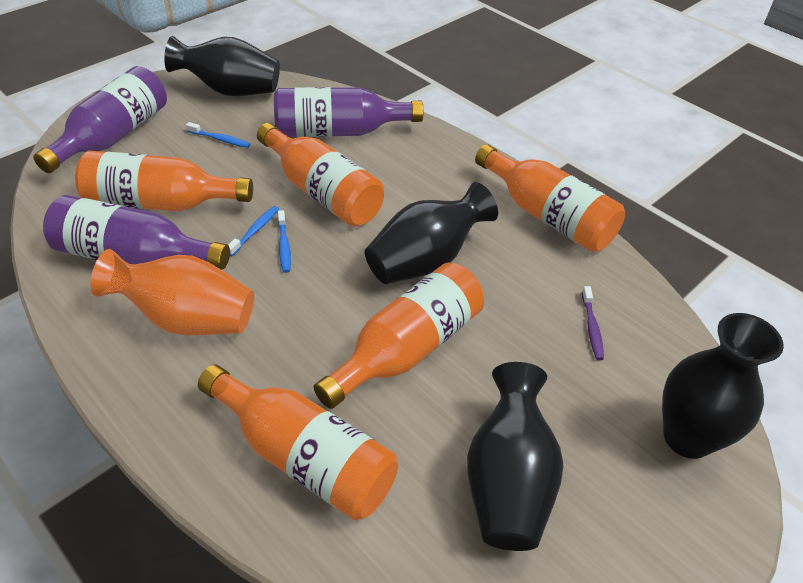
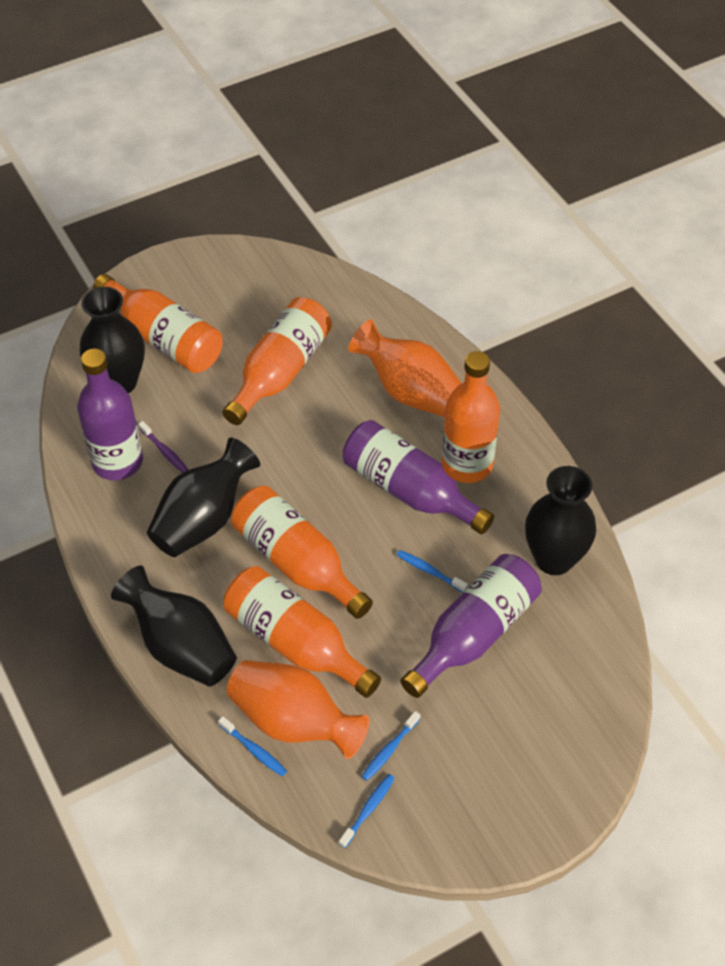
blue toothbrush: [186,122,250,148] [228,206,279,256] [278,210,291,273] = 3 -> [218,716,287,776] [339,774,395,848] [361,711,420,781] [397,550,468,592] = 4
orange vase: [90,249,254,335] = 1 -> [227,660,369,759] [348,320,462,417] = 2

